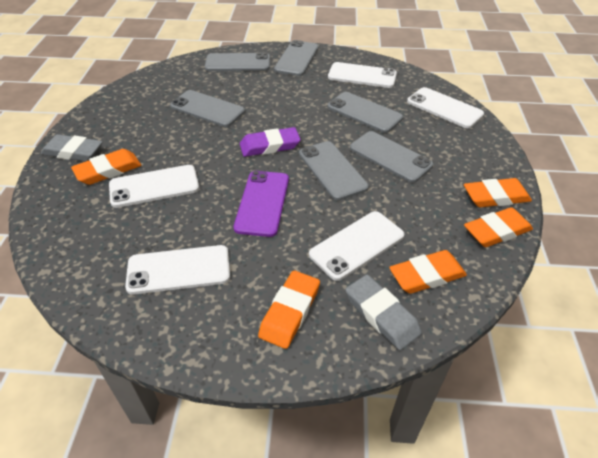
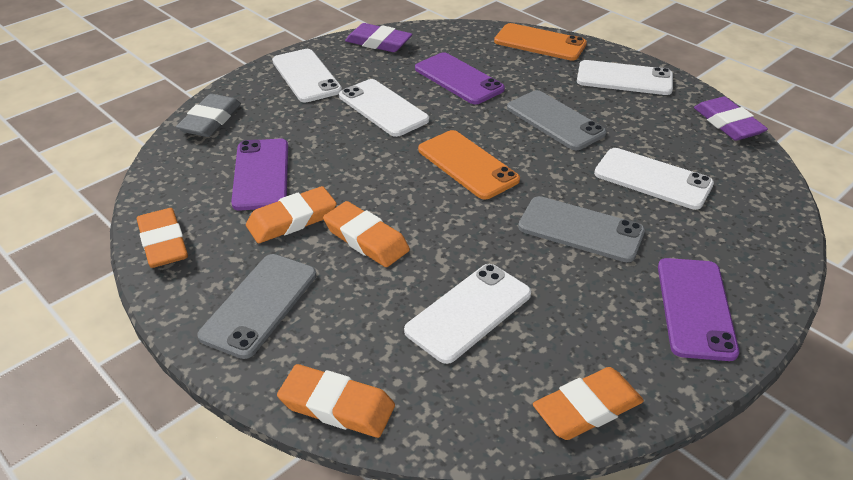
grey eraser: [41,134,103,162] [345,274,422,350] = 2 -> [176,94,241,137] = 1
grey phone: [170,90,245,127] [205,52,270,71] [274,40,319,76] [299,141,369,201] [327,92,403,133] [350,131,433,183] = 6 -> [197,254,316,359] [507,90,606,150] [518,196,645,262] = 3
orange phone: none = 0 -> [418,130,520,199] [494,23,587,61] = 2
purple eraser: [240,127,301,157] = 1 -> [345,23,412,52] [694,97,768,141] = 2
purple phone: [233,171,289,237] = 1 -> [231,139,288,211] [415,53,505,104] [658,258,739,361] = 3

